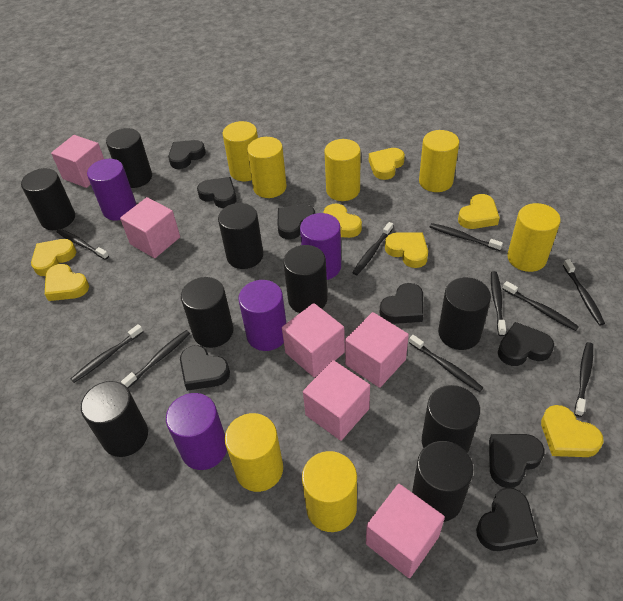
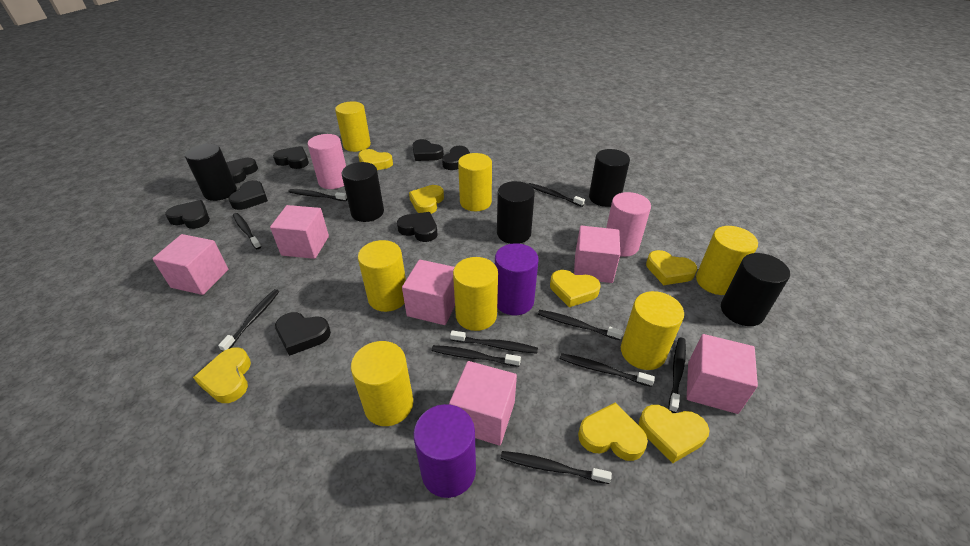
black cylinder: [21,168,75,230] [81,381,148,457] [106,128,152,188] [181,277,233,348] [218,203,263,269] [283,245,328,313] [412,441,474,522] [422,385,480,453] [438,277,491,350] = 9 -> [185,144,237,201] [342,162,384,222] [497,181,535,244] [589,149,630,207] [721,253,790,326] = 5
pink cylinder: none = 0 -> [308,134,346,189] [606,192,651,257] = 2
purple cylinder: [87,159,137,221] [166,393,227,470] [238,280,286,351] [300,213,341,280] = 4 -> [413,404,476,498] [495,243,539,315] = 2

